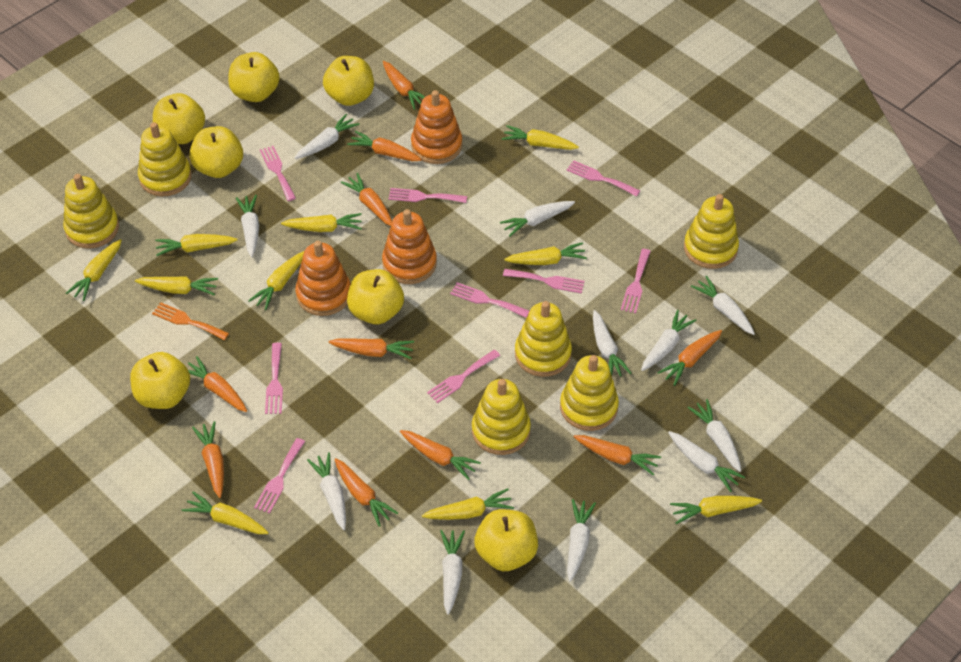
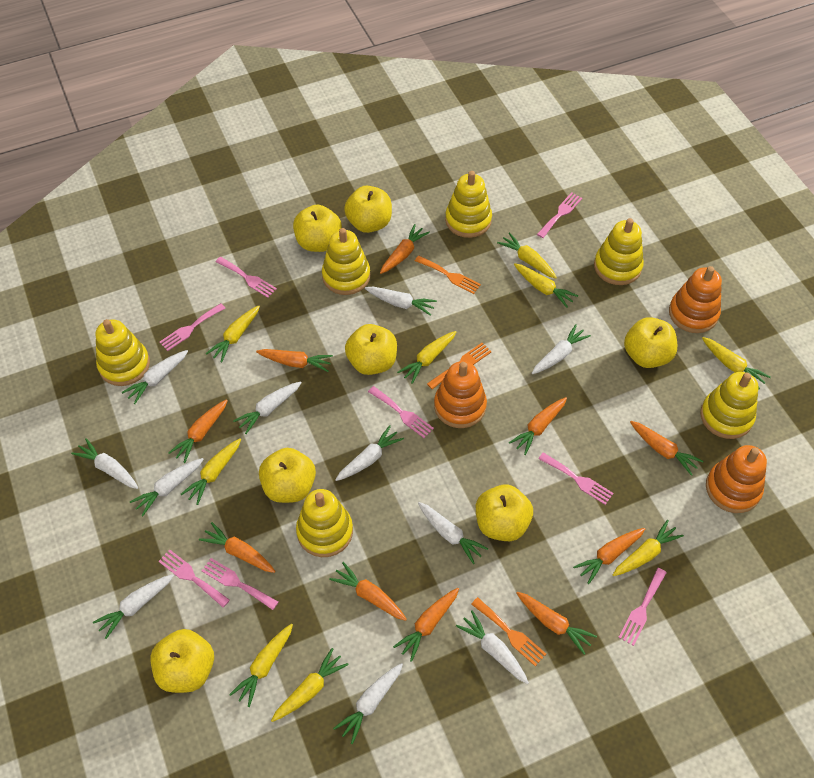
orange fork: [152,302,229,340] = 1 -> [415,256,481,294] [427,343,492,390] [471,597,546,666] = 3
pink fork: [254,438,305,514] [260,146,296,201] [265,343,283,414] [389,188,467,203] [427,350,500,403] [450,282,529,318] [503,269,585,294] [567,160,640,197] [621,249,651,313] = 9 -> [158,550,230,608] [159,303,226,351] [201,558,278,610] [216,257,277,298] [368,386,434,438] [537,192,582,238] [538,452,614,505] [618,568,667,646] = 8
yellow carrot: [66,239,122,301] [135,276,218,295] [155,234,237,256] [182,492,269,534] [248,251,304,310] [281,213,362,232] [422,488,514,520] [502,125,579,150] [504,242,587,265] [670,496,762,524] = 10 -> [181,438,241,505] [206,305,260,362] [229,624,293,707] [271,648,349,722] [397,331,456,384] [497,232,557,279] [514,263,578,308] [613,520,684,576] [702,337,771,389] = 9

